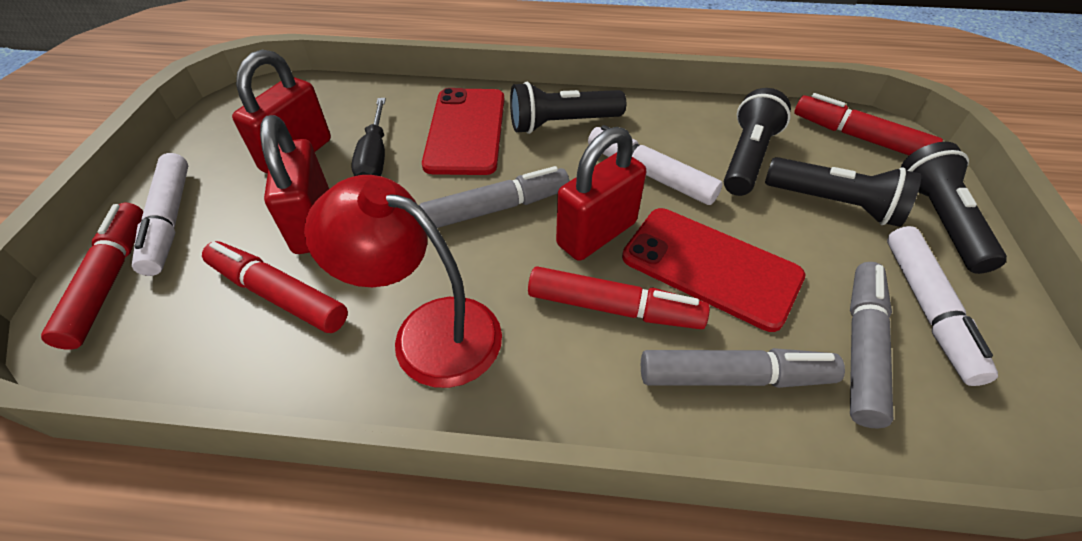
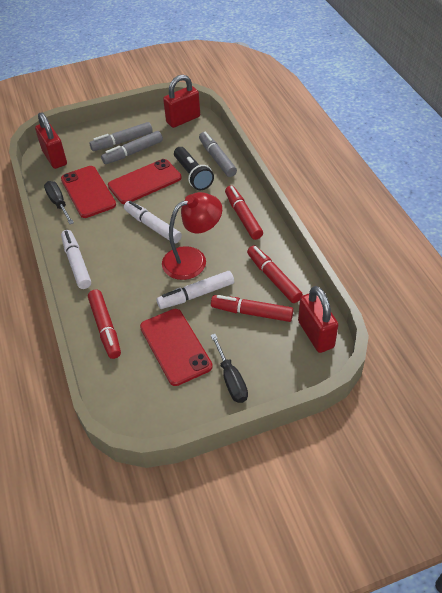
black flashlight: [510,82,626,134] [724,88,791,196] [765,157,921,227] [901,142,1007,274] = 4 -> [174,147,214,190] = 1
black screwdriver: [351,98,386,176] = 1 -> [44,181,74,224] [211,334,248,403] = 2
red phone: [422,88,504,175] [622,208,806,332] = 2 -> [61,166,116,218] [108,159,182,204] [140,309,213,386] = 3

